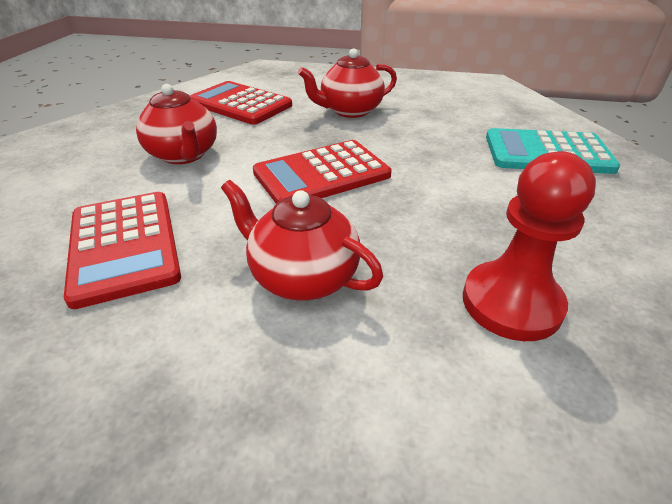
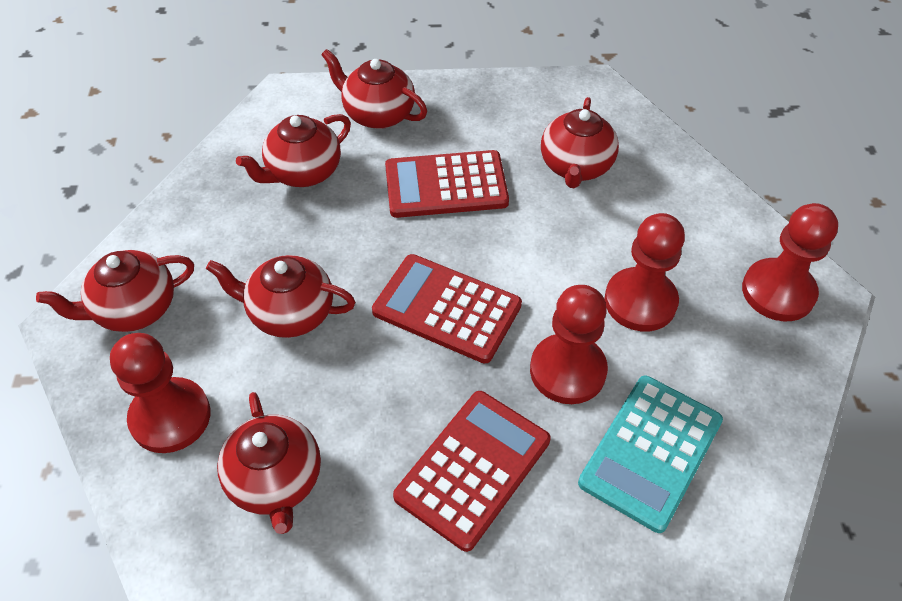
red pawn: [463,151,596,341] = 1 -> [110,333,211,453] [530,285,608,404] [605,213,685,332] [742,203,838,321] = 4
red teapot: [136,84,217,164] [221,180,383,300] [298,48,397,118] = 3 -> [36,250,194,332] [206,255,355,338] [217,392,321,534] [236,114,351,187] [321,49,427,129] [541,97,619,188] = 6

